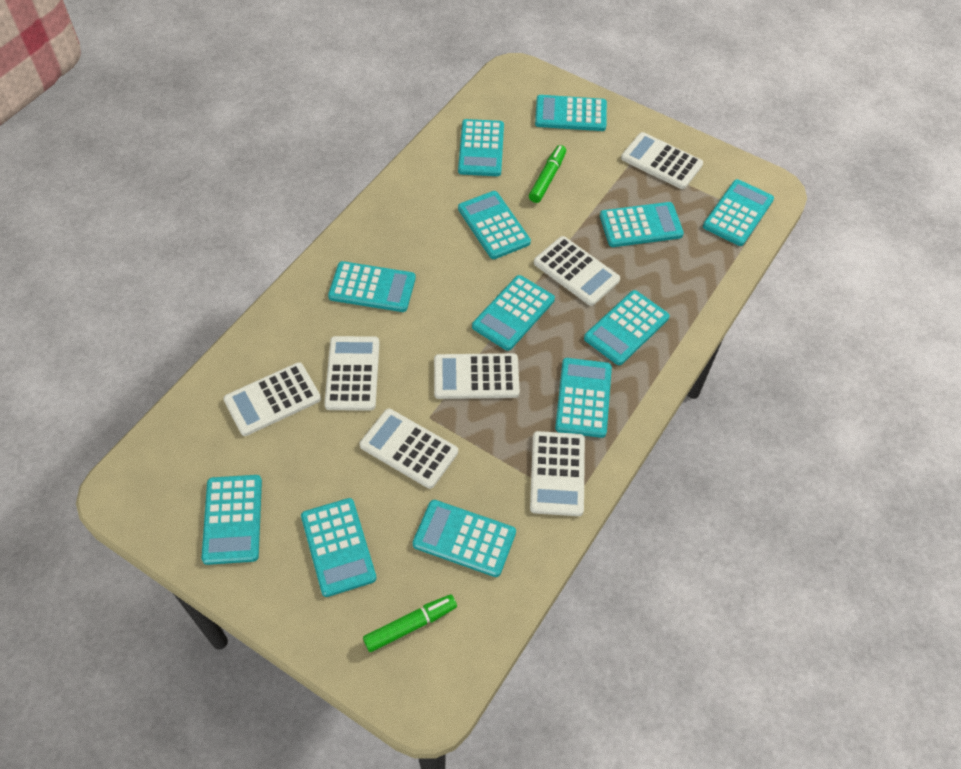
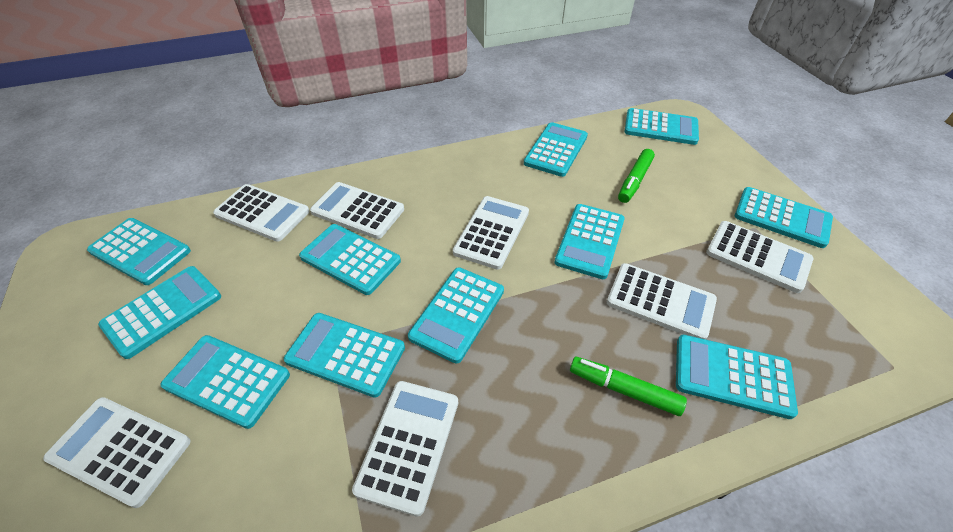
turquoise calculator: [202,475,262,565] [301,498,377,597] [328,261,416,312] [413,500,516,577] [458,119,504,176] [458,191,531,259] [472,275,555,351] [535,95,607,131] [555,358,612,438] [584,290,670,365] [600,202,684,247] [703,179,774,246] = 12 -> [87,218,191,285] [98,266,221,359] [160,335,290,429] [284,313,405,398] [299,224,401,295] [408,267,504,363] [524,122,588,177] [554,204,625,279] [625,108,699,145] [676,335,798,419] [735,187,833,248] = 11

